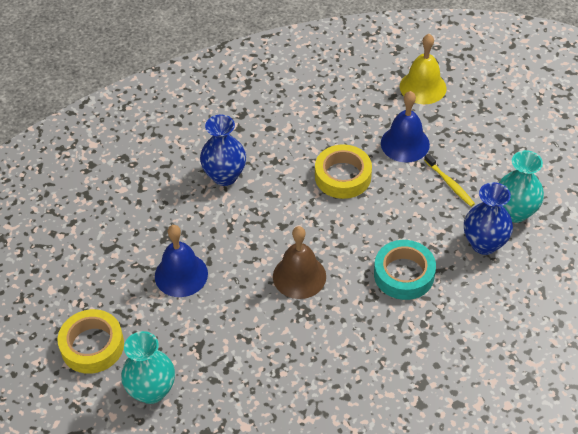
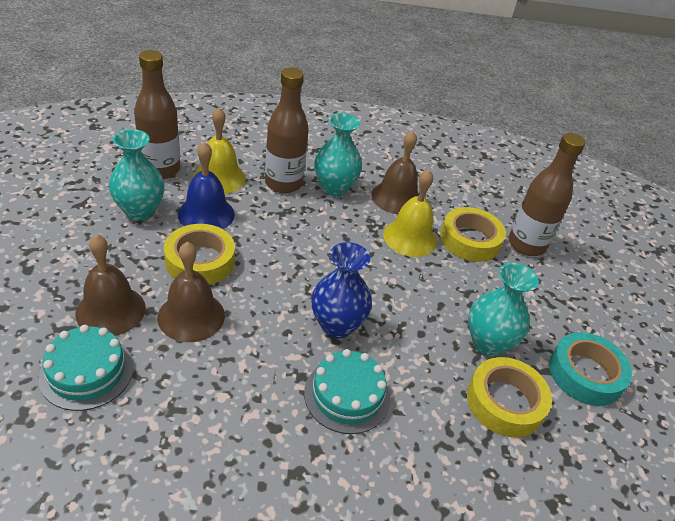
blue bell: [155,225,208,297] [381,91,430,163] = 2 -> [178,142,235,229] = 1
blue vase: [200,115,246,186] [464,182,513,255] = 2 -> [312,242,372,338] = 1
brown bell: [273,226,326,299] = 1 -> [75,234,146,336] [157,242,225,342] [371,131,419,214] = 3
brown bottle: none = 0 -> [134,50,180,179] [265,68,309,193] [508,133,586,256] = 3
turquoise cake: none = 0 -> [38,325,134,411] [304,349,390,434] = 2
turquoise vase: [121,331,175,404] [499,150,544,223] = 2 -> [109,129,165,221] [314,113,362,196] [468,263,539,356] = 3
yellow bell: [400,34,447,104] = 1 -> [193,107,246,194] [383,169,437,257] = 2
yellow tape: [58,309,124,374] [315,144,372,199] = 2 -> [164,224,235,285] [440,207,506,262] [467,357,552,437] = 3
yellow toothbrush: [424,154,475,207] = 1 -> none = 0

